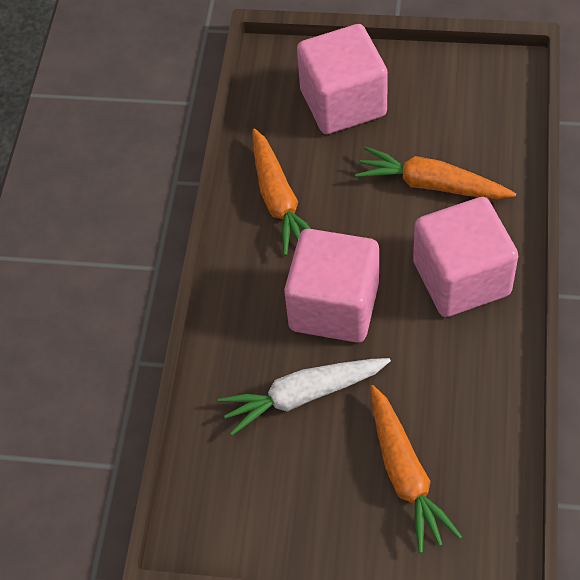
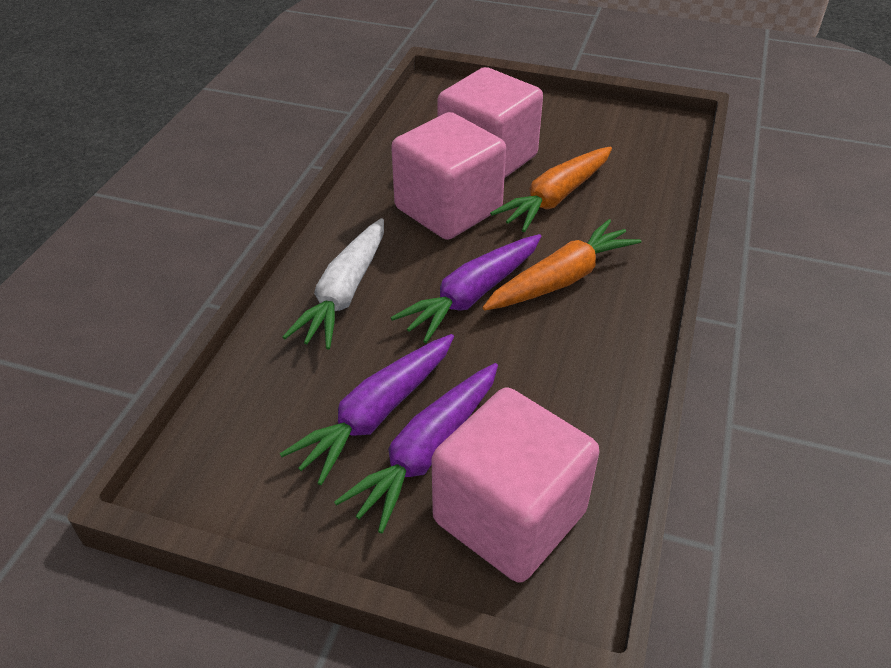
orange carrot: [252,128,311,256] [355,146,516,199] [370,385,462,553] = 3 -> [482,219,641,311] [490,147,612,232] = 2
purple carrot: none = 0 -> [280,334,454,485] [334,363,498,533] [391,234,542,343] = 3

